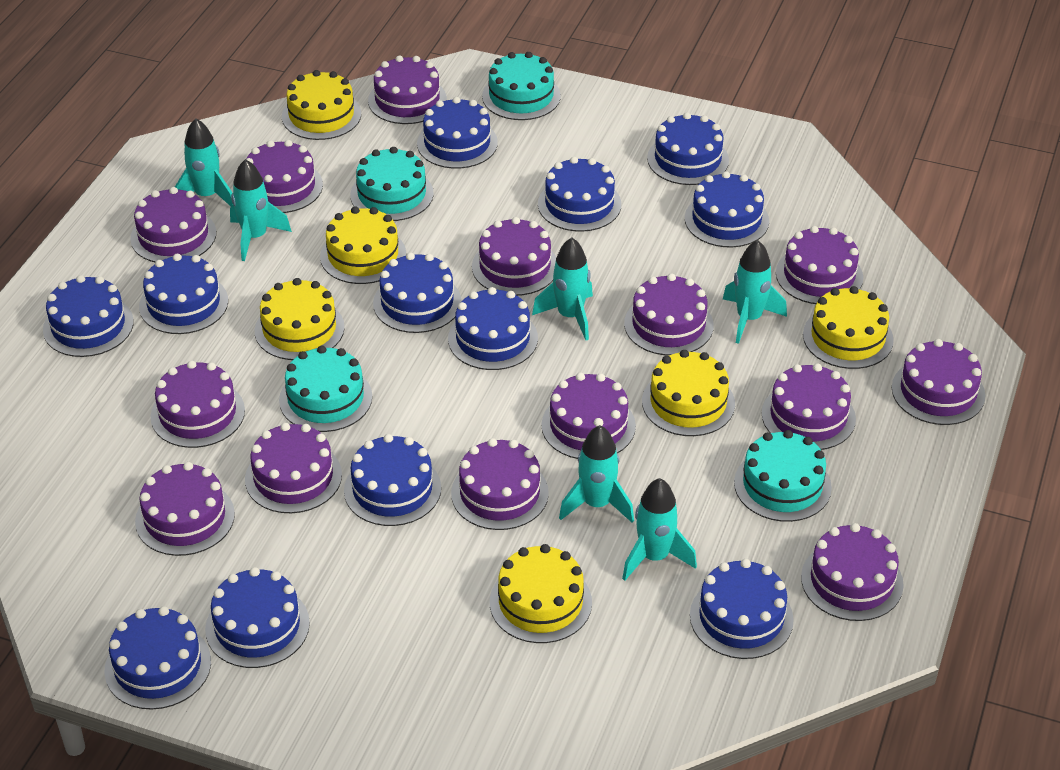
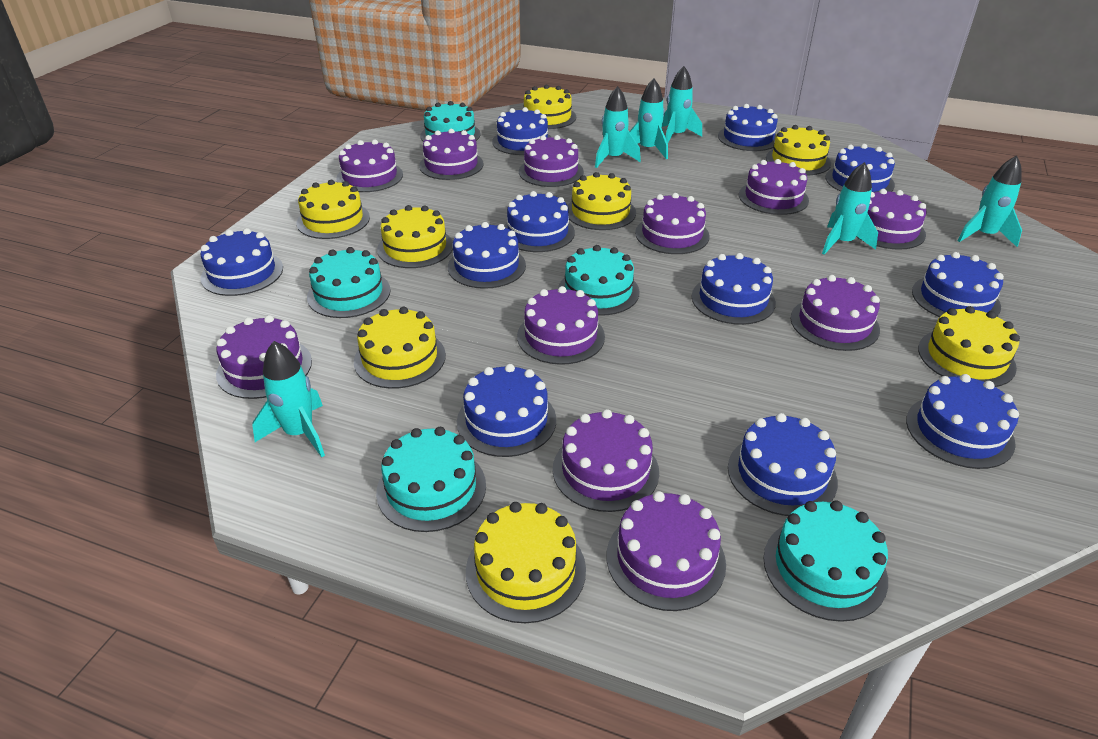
blue cake: [43,275,134,357] [104,606,211,710] [139,254,228,334] [205,567,310,668] [344,434,441,526] [373,253,462,333] [417,97,498,169] [448,287,538,370] [538,157,621,232] [647,112,729,185] [685,171,769,247] [690,559,794,659] = 12 -> [200,228,283,296] [448,222,526,289] [457,364,556,457] [492,107,552,155] [504,191,575,252] [691,253,776,325] [718,104,778,151] [728,413,838,516] [825,144,895,193] [906,374,1019,469] [912,252,1004,317] = 11
purple cake: [130,187,216,262] [135,462,235,556] [151,361,245,448] [245,423,342,513] [246,140,323,213] [368,55,447,124] [451,438,549,530] [472,217,556,296] [541,373,636,459] [624,273,714,356] [762,363,856,450] [776,226,863,304] [801,523,904,621] [892,339,985,425] = 14 -> [216,315,312,399] [336,140,403,192] [419,129,483,180] [517,286,605,365] [519,135,584,187] [553,409,659,512] [607,491,726,611] [635,193,710,254] [739,159,809,215] [790,275,880,351] [856,189,927,250] = 11
turquoise cake: [279,346,372,432] [350,147,434,221] [482,52,561,120] [734,430,832,522] = 4 -> [307,247,391,318] [376,427,486,532] [420,101,480,142] [558,245,639,316] [763,500,888,622] = 5
yellow cake: [255,278,345,360] [282,70,361,140] [320,207,406,284] [490,544,592,643] [642,350,735,436] [803,286,894,369] = 6 -> [296,180,370,239] [354,307,446,389] [377,205,453,268] [466,502,586,623] [524,85,576,129] [567,172,636,230] [766,125,831,175] [918,306,1020,387] = 8

